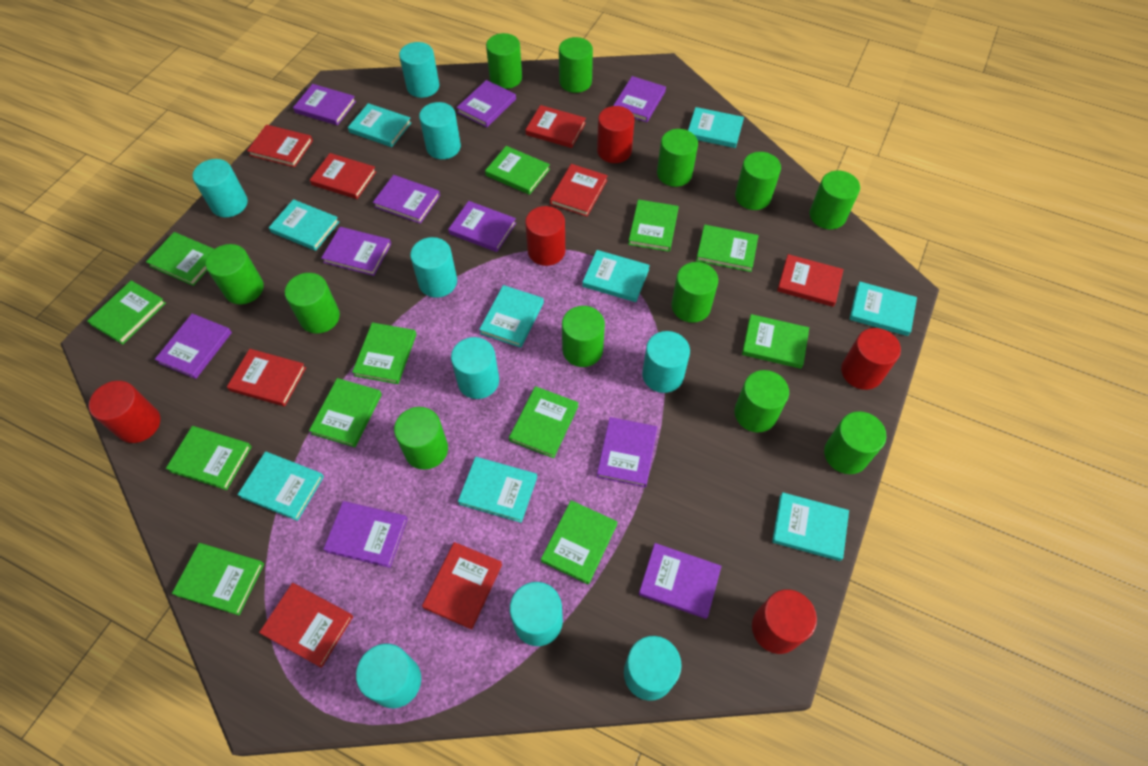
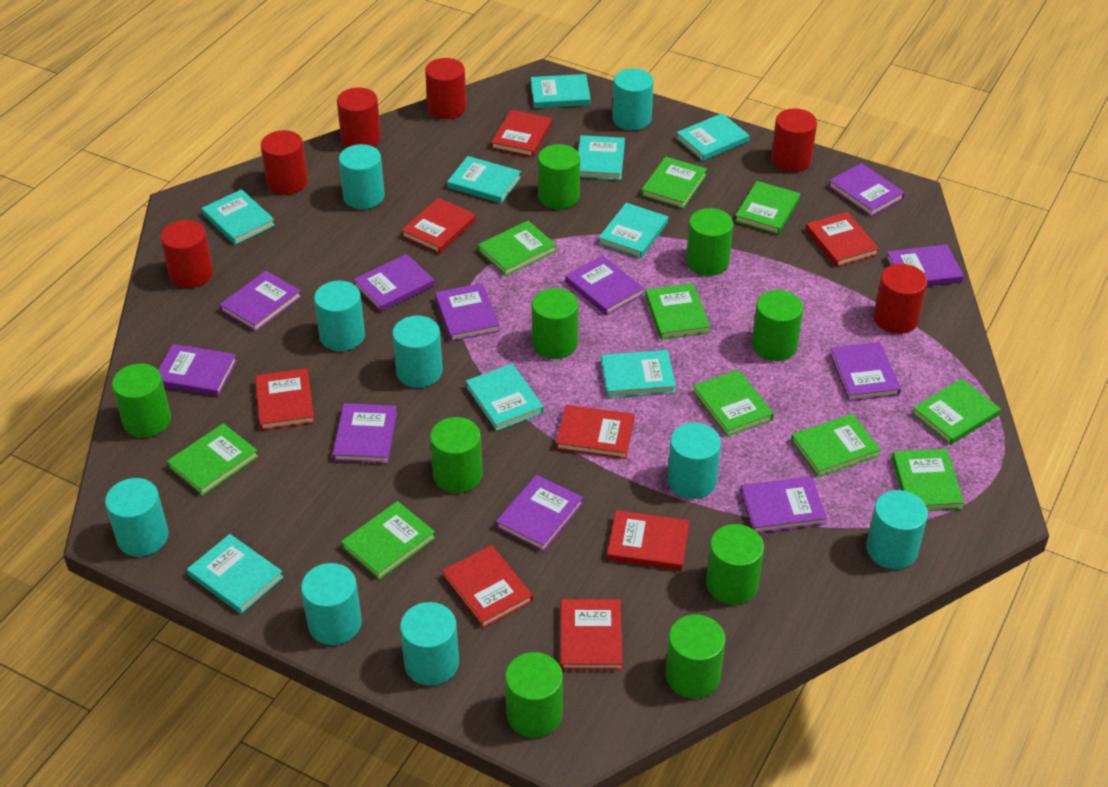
green book: [87,281,166,345] [146,232,214,286] [166,426,251,490] [172,543,264,615] [309,378,382,447] [352,322,416,384] [485,146,550,195] [509,386,579,458] [541,500,617,584] [628,199,679,252] [696,225,759,272] [742,314,809,369] = 12 -> [167,423,259,496] [341,501,436,580] [478,221,556,276] [641,156,707,209] [645,283,710,340] [693,369,774,437] [735,181,800,235] [791,414,881,477] [892,449,964,511] [912,378,1001,445] = 10
green cylinder: [205,244,264,304] [285,273,340,334] [394,407,448,470] [486,33,522,89] [559,37,593,93] [562,306,605,367] [657,129,698,187] [671,262,718,323] [734,370,789,432] [735,152,781,210] [810,171,860,229] [824,411,886,474] = 12 -> [112,364,171,438] [430,417,483,493] [505,652,563,738] [532,288,578,359] [538,144,580,209] [665,614,726,698] [686,208,733,276] [706,524,764,605] [752,290,803,361] = 9
purple book: [155,314,232,379] [293,84,356,125] [321,227,391,276] [323,501,408,568] [373,175,440,224] [448,201,516,252] [456,80,516,127] [597,417,657,487] [613,76,666,122] [639,543,721,619] = 10 -> [158,344,237,396] [219,271,302,332] [332,403,397,464] [353,254,434,312] [435,283,500,341] [496,475,583,552] [565,255,644,316] [740,476,827,533] [828,163,905,217] [830,342,901,401] [886,244,964,286] = 11
red cylinder: [89,381,160,443] [525,206,565,266] [597,106,635,163] [752,589,817,654] [841,328,901,390] = 5 -> [160,220,213,288] [261,130,308,195] [337,87,381,147] [425,58,467,119] [771,108,817,172] [873,264,927,334] = 6

